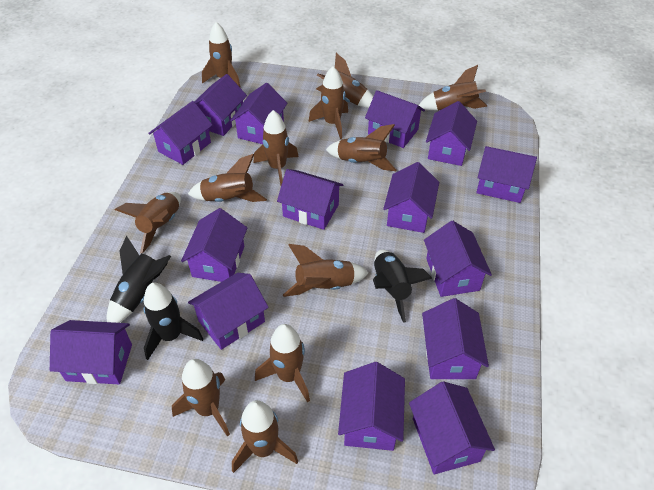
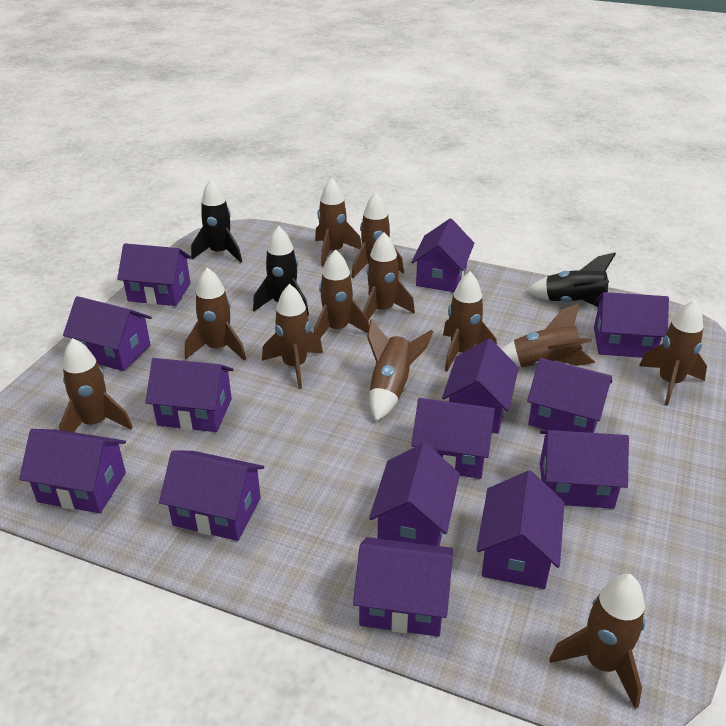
purple house: [50,320,132,384] [148,101,212,165] [181,208,247,282] [188,273,269,350] [194,74,247,136] [230,83,287,144] [277,169,343,230] [338,362,405,451] [365,90,425,148] [383,162,439,233] [409,381,495,474] [422,298,489,379] [424,221,492,297] [426,101,477,166] [476,146,537,203] = 15 -> [19,429,126,513] [63,296,152,371] [117,243,192,306] [145,358,234,432] [159,451,264,541] [353,537,453,637] [369,443,460,546] [411,219,474,292] [411,398,495,479] [442,339,519,434] [477,471,565,589] [527,358,612,433] [540,430,629,509] [594,292,669,358] = 14

